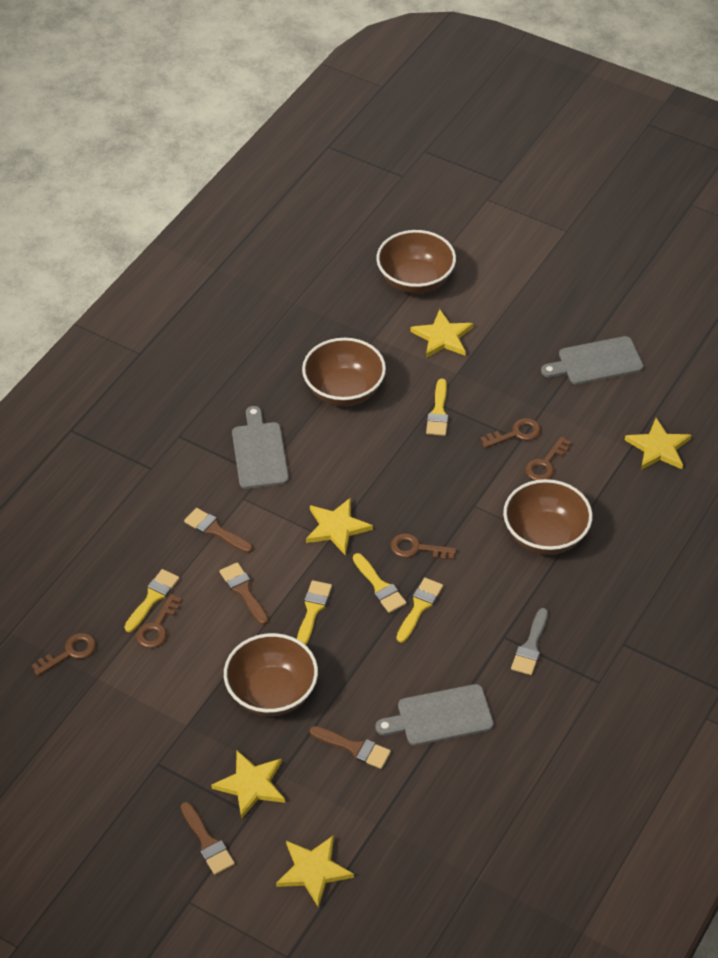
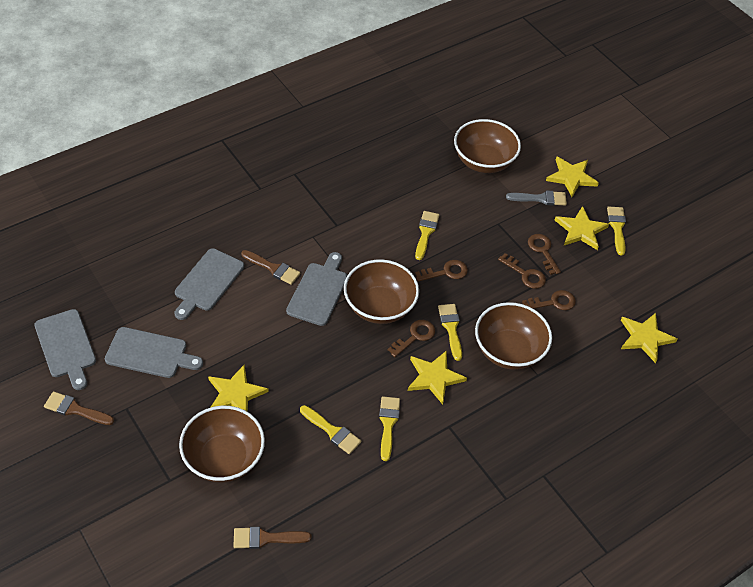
brown brush: [181,802,235,875] [184,508,253,553] [219,562,268,625] [310,726,391,769] = 4 -> [44,391,114,425] [233,527,311,549] [241,250,300,285] = 3
grey cutting board: [232,406,289,489] [376,684,494,746] [541,336,644,385] = 3 -> [34,309,96,390] [105,327,203,378] [175,248,244,320] [286,252,347,326] = 4

